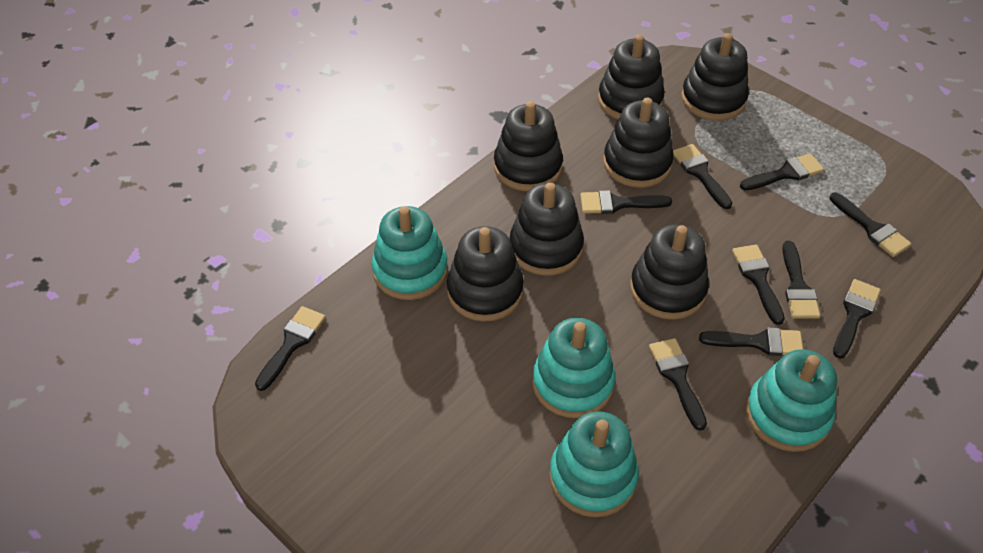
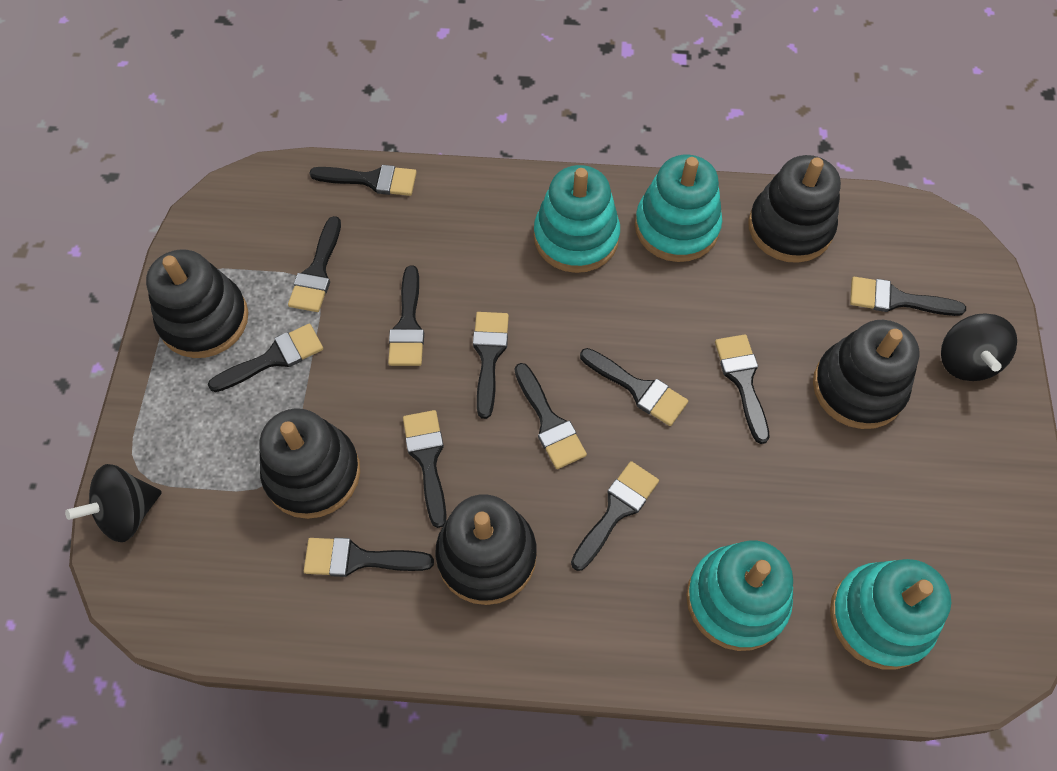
black brush: [255,306,326,391] [580,190,672,214] [649,338,707,431] [673,144,732,209] [699,327,803,356] [732,245,785,325] [740,153,824,190] [782,241,820,319] [830,192,911,257] [833,279,881,358] = 10 -> [208,324,323,392] [288,216,341,312] [304,538,434,577] [309,165,417,196] [388,266,424,366] [403,410,447,528] [473,312,509,419] [515,363,587,469] [571,461,659,571] [580,348,688,426] [715,334,770,444] [850,277,966,316] = 12
black spinning top: none = 0 -> [65,464,162,542] [941,313,1017,381] = 2
black stacking toy: [447,226,524,322] [494,101,563,191] [510,183,584,276] [598,35,664,119] [603,98,674,188] [630,225,709,320] [681,33,749,121] = 7 -> [146,249,248,358] [259,408,360,519] [435,494,537,605] [748,155,841,263] [813,320,919,429] = 5

